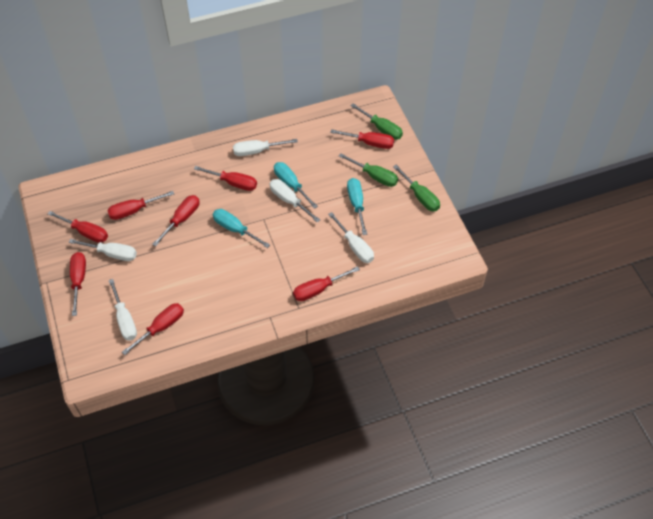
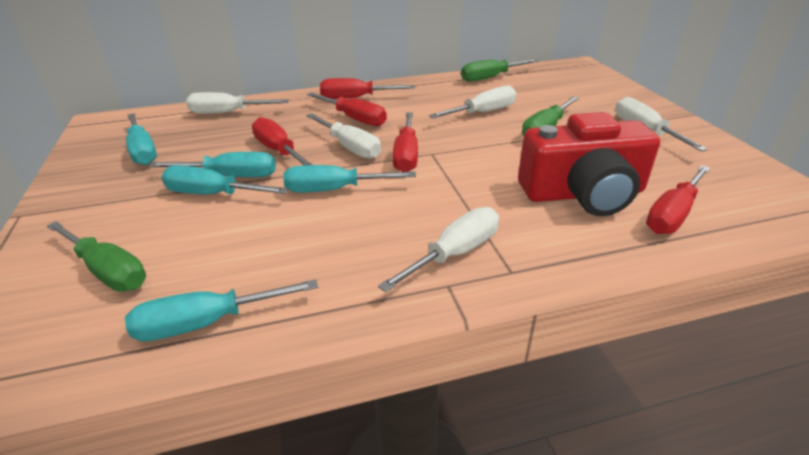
red camera: none = 0 -> [518,112,660,216] = 1
red screwdriver: [47,211,108,243] [70,252,86,316] [107,191,174,220] [122,303,184,355] [152,195,199,246] [194,166,257,191] [293,266,360,301] [330,129,394,149] = 8 -> [252,117,313,165] [307,92,387,126] [320,78,415,99] [393,112,418,172] [646,165,711,234] = 5
turquoise screwdriver: [213,209,270,248] [274,162,318,209] [347,178,367,235] = 3 -> [125,279,318,341] [126,113,157,165] [149,152,276,177] [162,165,289,194] [283,165,416,192] = 5

